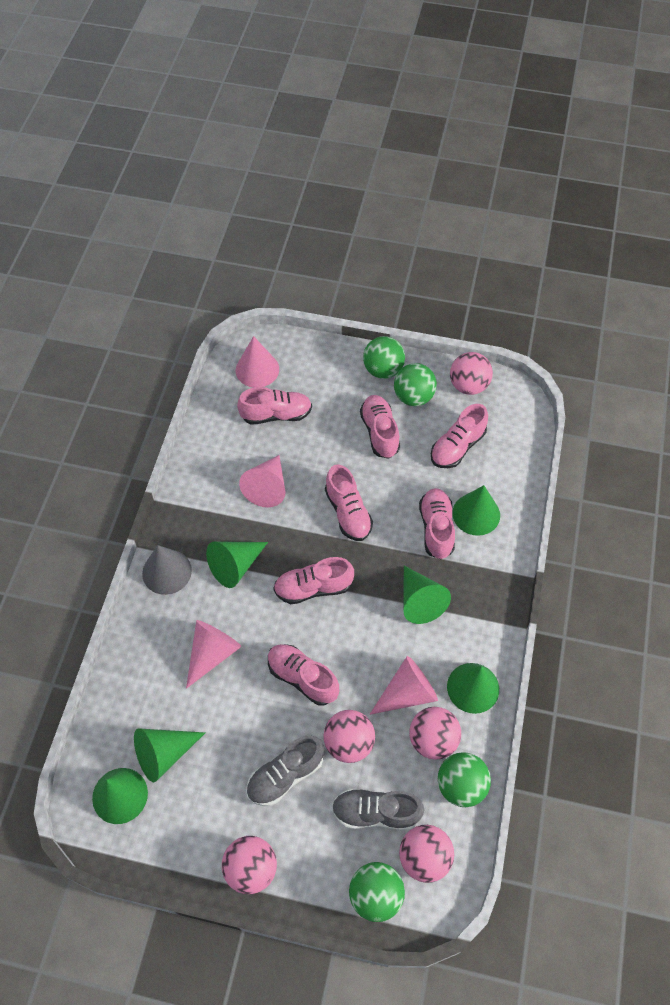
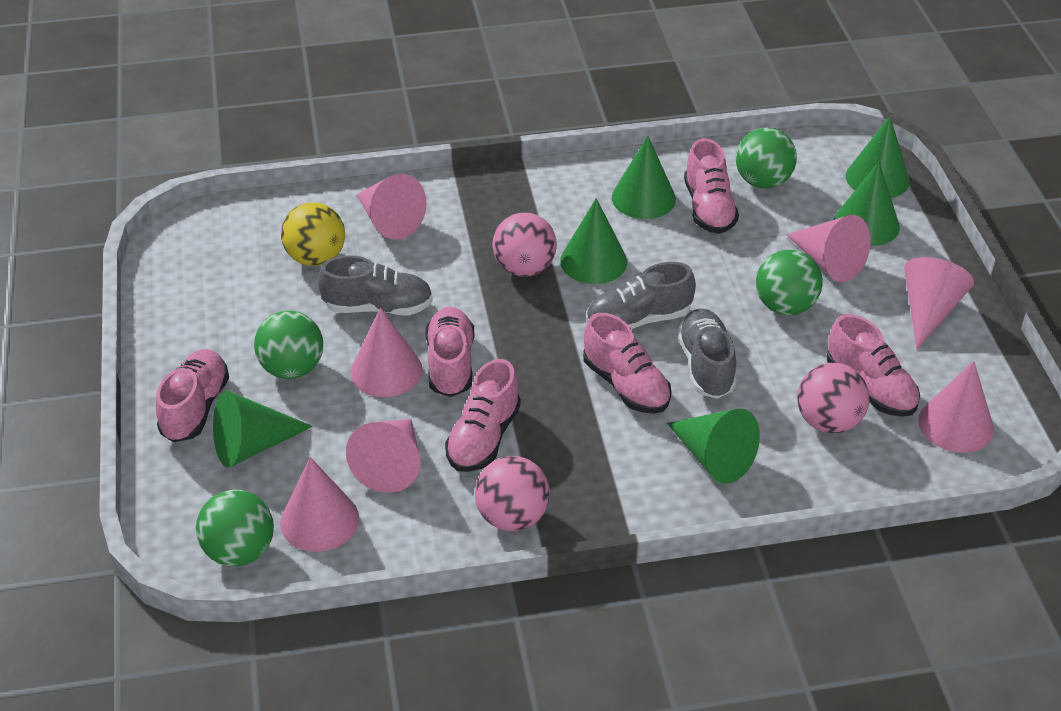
grey cone: [142,545,192,595] = 1 -> none = 0
grey shoe: [246,736,324,806] [332,788,424,830] = 2 -> [318,255,433,315] [586,262,696,329] [677,308,736,399] = 3
pink ball: [222,836,277,894] [324,710,375,763] [399,825,454,883] [409,707,461,760] [450,352,493,395] = 5 -> [475,456,550,531] [492,212,557,277] [797,363,869,433] = 3
pink cone: [186,620,241,689] [236,336,279,388] [239,455,285,507] [370,656,438,715] = 4 -> [280,457,359,552] [346,419,420,493] [350,307,423,398] [356,174,427,240] [786,215,870,282] [904,257,974,349] [918,361,994,453] = 7
pink shoe: [237,387,312,425] [268,644,339,706] [273,557,354,604] [325,464,373,541] [360,395,400,458] [419,488,455,559] [431,404,488,468] = 7 -> [156,349,229,442] [425,307,474,397] [445,359,521,472] [583,313,672,414] [684,138,739,234] [827,314,920,417] = 6
yellow ball: none = 0 -> [281,202,345,266] = 1

